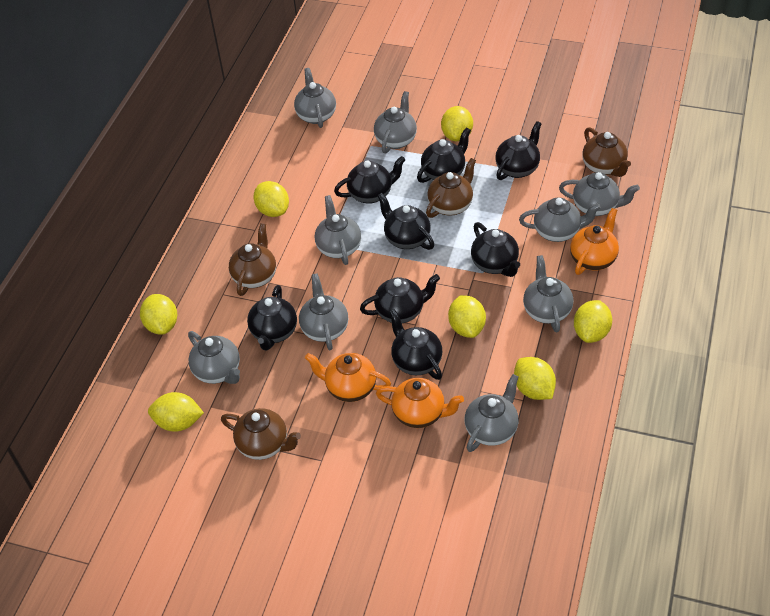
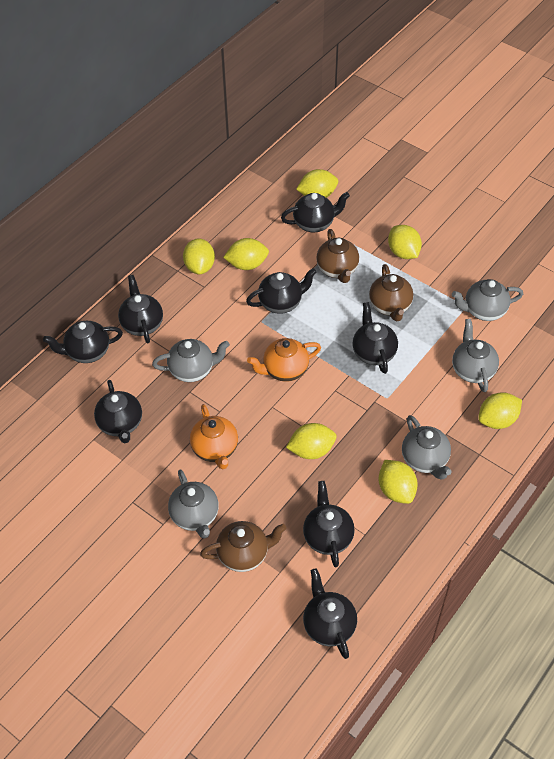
brown teapot: [221,408,301,460] [229,223,276,296] [426,158,476,218] [582,127,631,177] = 4 -> [200,521,286,572] [316,229,359,283] [369,264,413,321] = 3
grey teapot: [188,331,240,384] [294,68,336,128] [299,273,348,350] [315,195,361,265] [374,91,417,153] [465,374,519,452] [519,197,601,242] [523,255,573,332] [559,172,640,216] = 9 -> [152,339,230,382] [168,470,219,539] [402,415,452,480] [452,279,523,321] [452,319,499,392] = 5
orange teapot: [305,353,391,402] [376,378,464,428] [570,208,619,275] = 3 -> [190,404,238,469] [247,338,321,382] = 2

